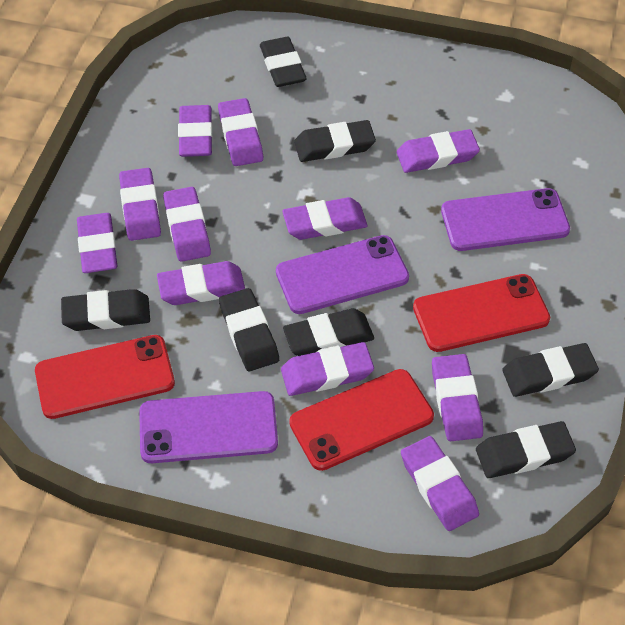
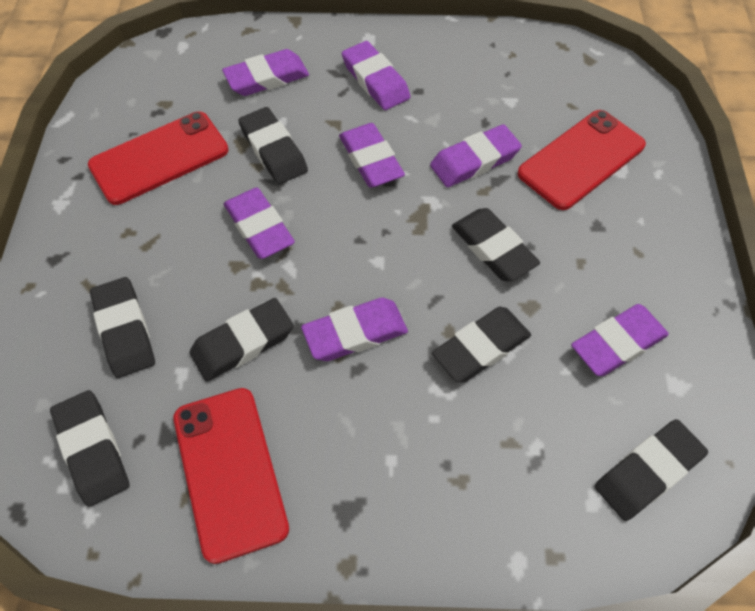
purple eraser: [77,213,117,273] [119,168,161,241] [157,261,245,305] [163,187,211,262] [178,105,213,157] [218,98,263,166] [281,342,374,396] [282,197,368,240] [397,129,480,173] [401,436,479,531] [432,354,483,441] = 11 -> [222,49,309,96] [224,187,295,259] [301,298,408,361] [339,123,405,188] [342,41,410,110] [430,124,522,187] [571,304,669,376] = 7
purple phone: [139,391,278,463] [276,235,409,314] [441,188,570,251] = 3 -> none = 0

